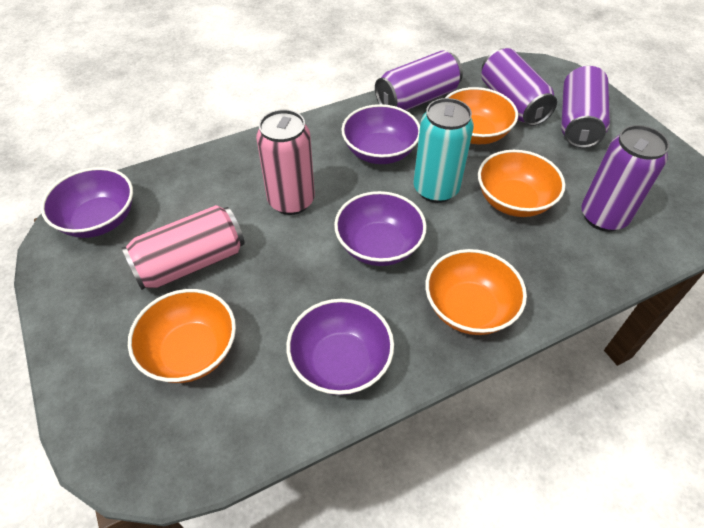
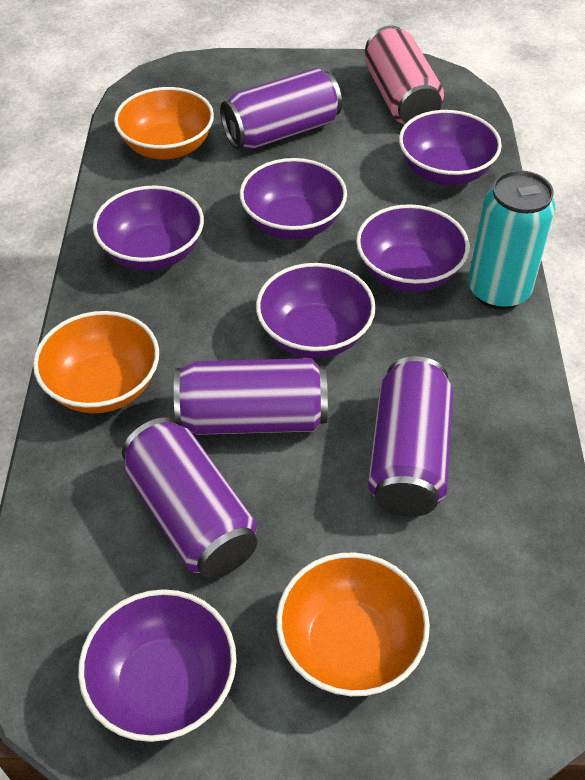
orange bowl: [128,289,236,383] [425,249,527,335] [445,87,518,144] [478,150,565,217] = 4 -> [33,311,159,413] [114,87,214,159] [276,552,430,696] = 3
pink can: [122,205,245,290] [256,109,315,215] = 2 -> [365,25,444,124] = 1
purple bowl: [41,167,133,238] [286,299,394,395] [334,191,427,266] [341,104,420,164] = 4 -> [78,589,237,742] [93,186,204,271] [240,158,347,239] [256,263,376,358] [356,204,469,292] [399,110,502,185] = 6

